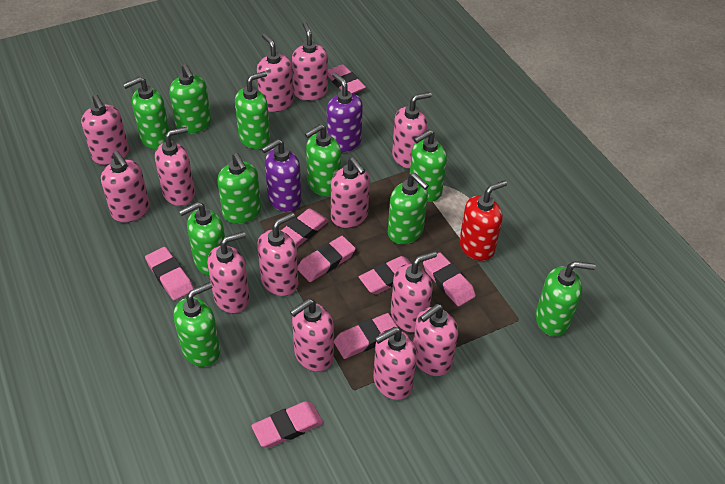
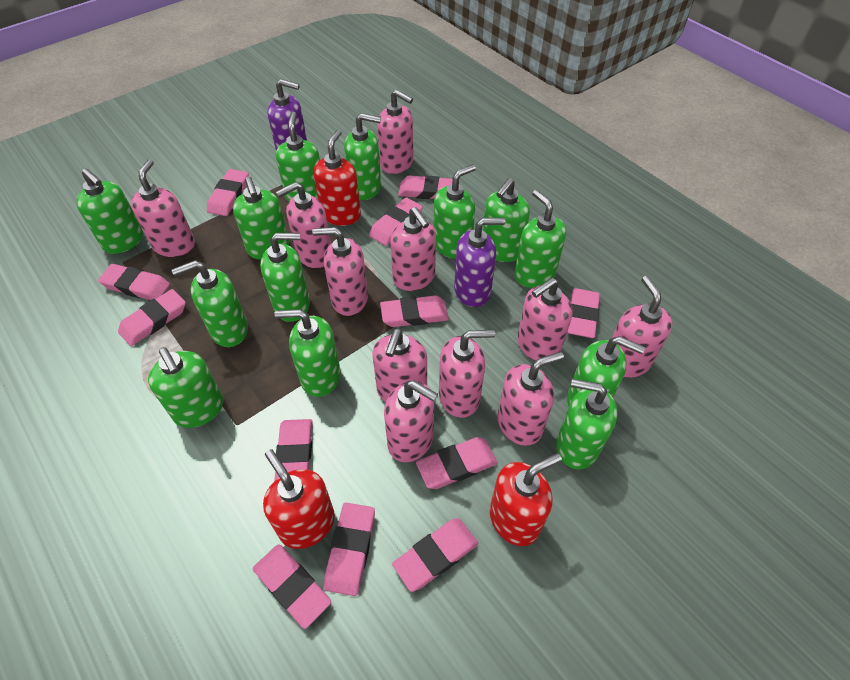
green soap dispenser: [123,77,169,149] [169,64,211,134] [173,282,220,367] [179,202,225,276] [218,153,261,224] [235,71,270,149] [305,124,341,197] [388,173,429,244] [410,130,447,202] [536,261,596,336] = 10 -> [76,168,143,254] [148,347,224,428] [172,260,248,347] [233,177,289,260] [260,233,310,322] [274,309,341,397] [276,112,320,202] [344,113,381,200] [434,164,476,259] [483,178,530,262] [514,190,566,288] [556,379,618,469] [567,336,645,406] = 13
pink eraser: [145,247,194,300] [251,401,323,448] [281,208,329,248] [298,236,356,282] [328,64,366,94] [334,313,398,359] [359,256,411,294] [423,253,476,306] = 8 -> [98,264,170,300] [118,289,186,346] [207,169,249,216] [253,544,331,629] [274,419,313,481] [324,503,375,596] [369,197,423,246] [380,295,449,327] [392,518,478,592] [398,175,452,199] [416,437,498,489] [567,288,600,338] = 12
pink soap dispenser: [81,94,129,165] [101,151,150,222] [155,127,195,206] [207,231,250,313] [257,33,293,112] [257,212,298,296] [290,299,334,372] [292,22,328,101] [331,157,370,228] [373,327,417,400] [391,251,437,333] [392,92,432,169] [413,304,458,376] = 13 -> [131,159,195,257] [276,182,331,268] [312,227,368,316] [372,328,427,402] [377,90,413,174] [384,380,438,462] [390,207,436,291] [439,330,495,418] [498,352,564,446] [517,278,573,361] [612,276,672,378] = 11
red soap dispenser: [459,180,507,261] = 1 -> [263,449,335,549] [313,130,361,226] [490,453,562,546] = 3

